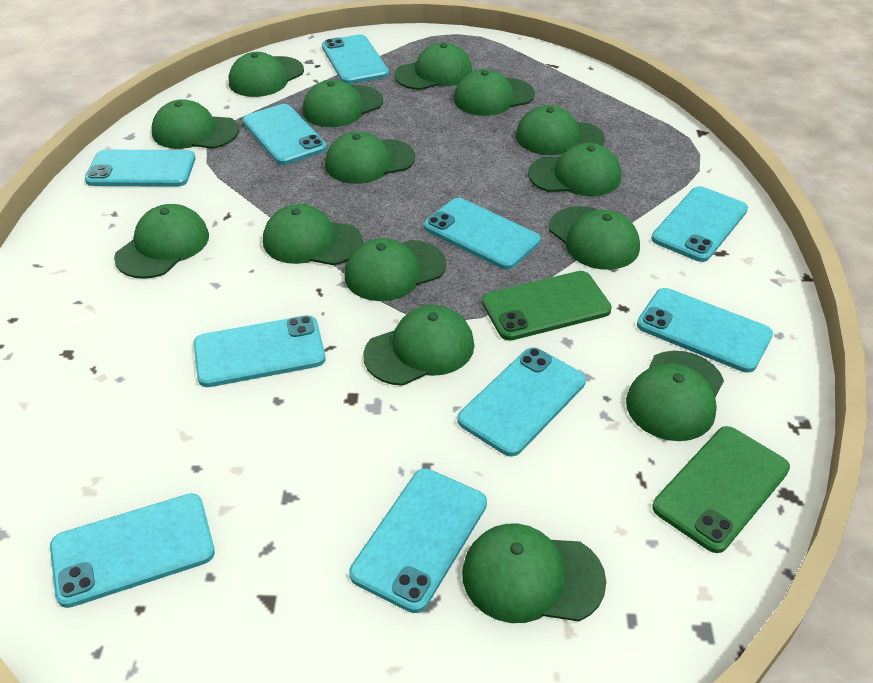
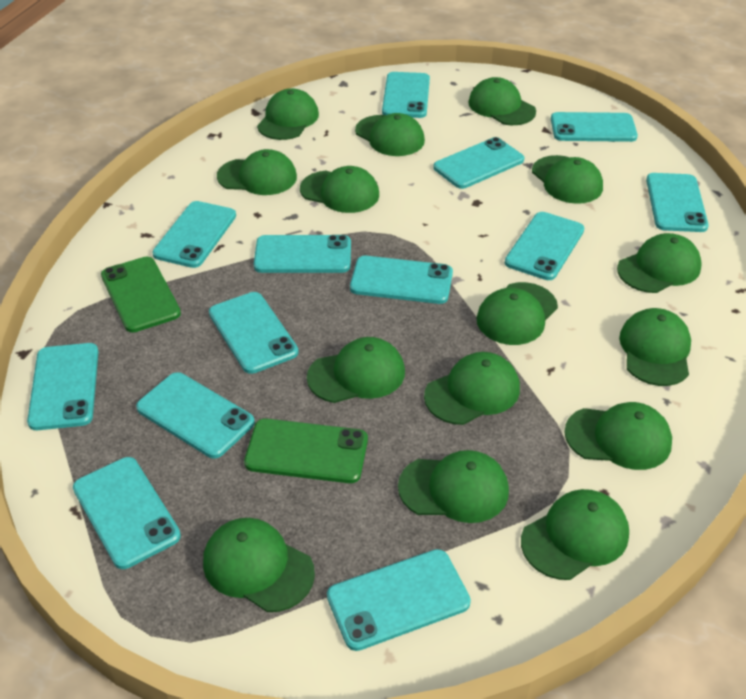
turquoise phone: [50,493,215,608] [85,149,195,187] [194,315,326,387] [242,104,327,165] [322,34,389,84] [349,469,487,613] [424,198,540,270] [457,347,586,457] [637,288,773,373] [651,186,748,262] = 10 -> [27,343,98,430] [73,457,181,569] [136,372,255,458] [152,201,236,268] [209,292,299,374] [254,235,351,273] [327,549,471,651] [350,256,453,304] [382,72,430,118] [433,137,524,189] [505,212,584,280] [551,112,638,142] [646,173,709,232] = 13

